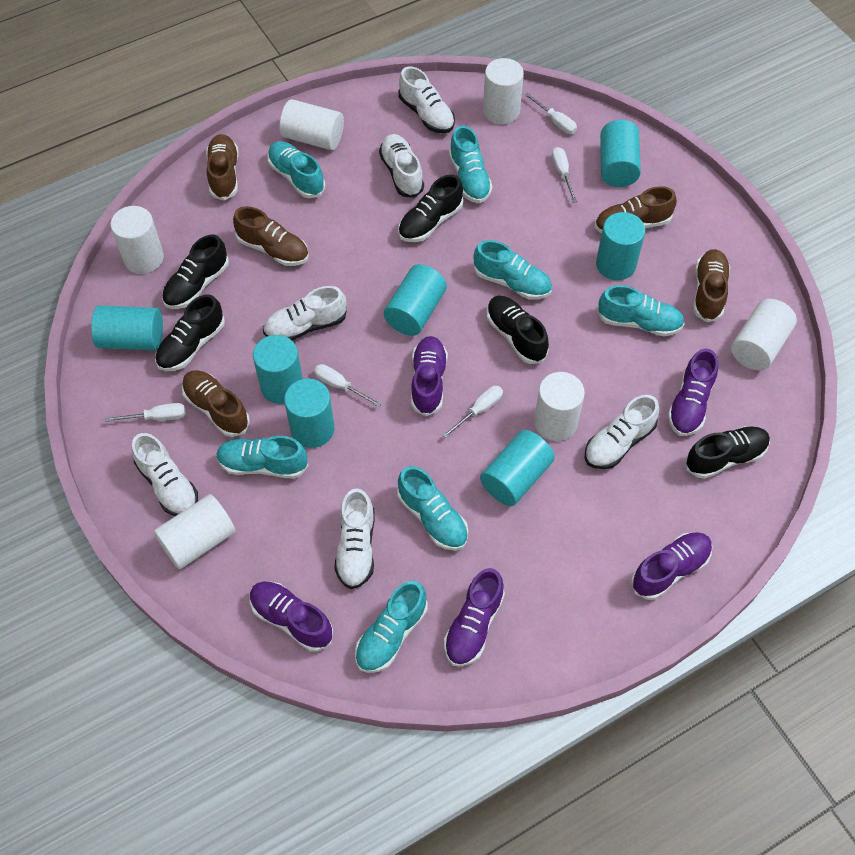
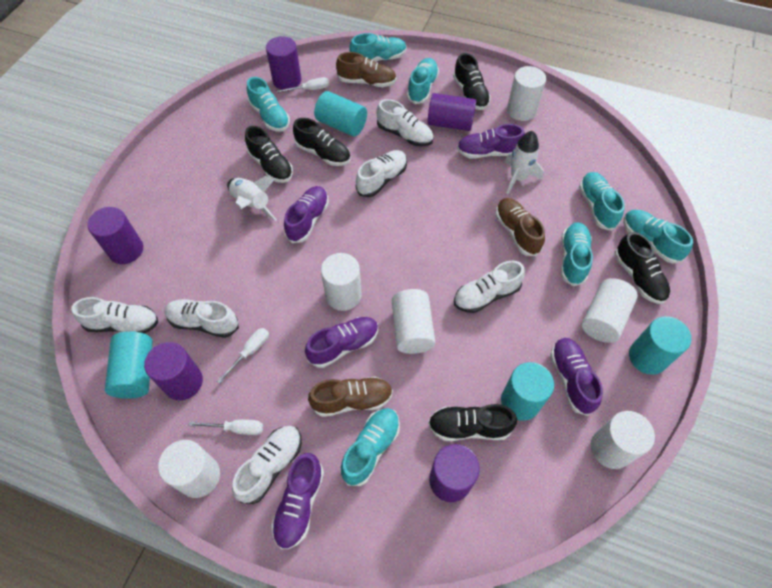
brown shoe: [182,370,250,437] [206,134,239,201] [233,206,309,266] [595,186,677,233] [693,249,730,322] = 5 -> [308,377,393,417] [336,52,397,87] [495,198,545,256] = 3
purple cylinder: none = 0 -> [87,207,143,264] [144,342,203,400] [266,36,301,90] [427,93,476,131] [429,444,480,502] = 5
turquoise cylinder: [91,305,163,350] [253,335,303,404] [284,379,334,448] [384,264,447,336] [480,430,555,506] [596,212,645,280] [600,120,641,187] = 7 -> [105,331,153,399] [314,91,367,137] [501,362,554,421] [629,316,691,375] = 4
white rocket: none = 0 -> [227,176,277,221] [505,131,544,194] = 2
white screwdriver: [105,403,186,422] [314,364,381,407] [443,386,503,438] [525,93,577,134] [552,147,577,203] = 5 -> [189,419,263,435] [217,328,269,384] [277,77,329,93] = 3

